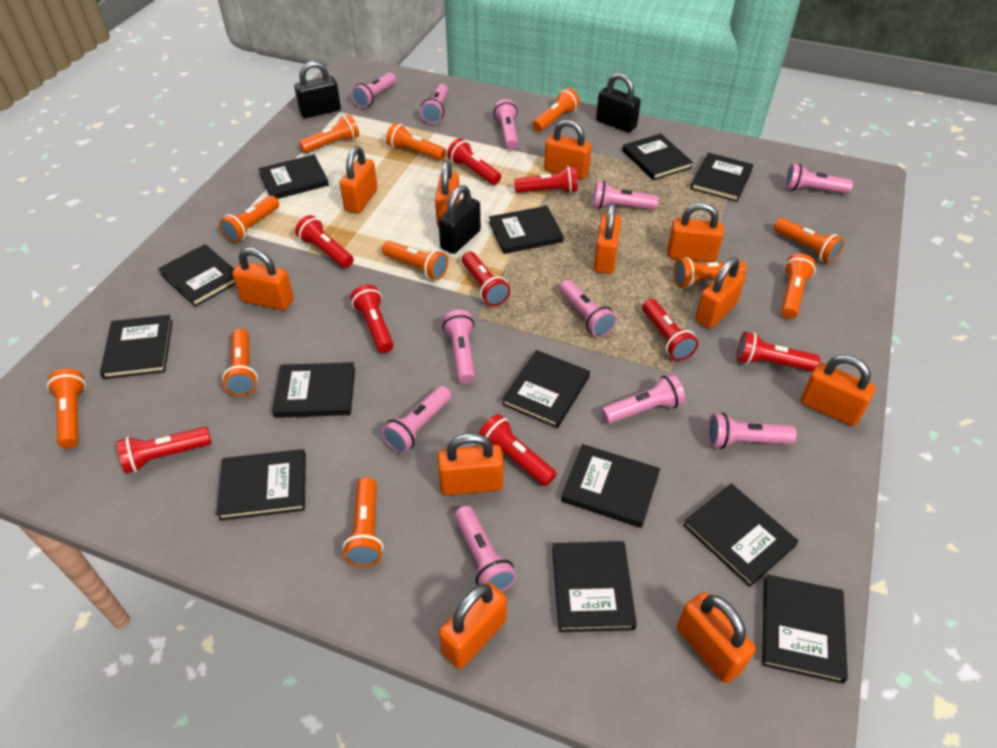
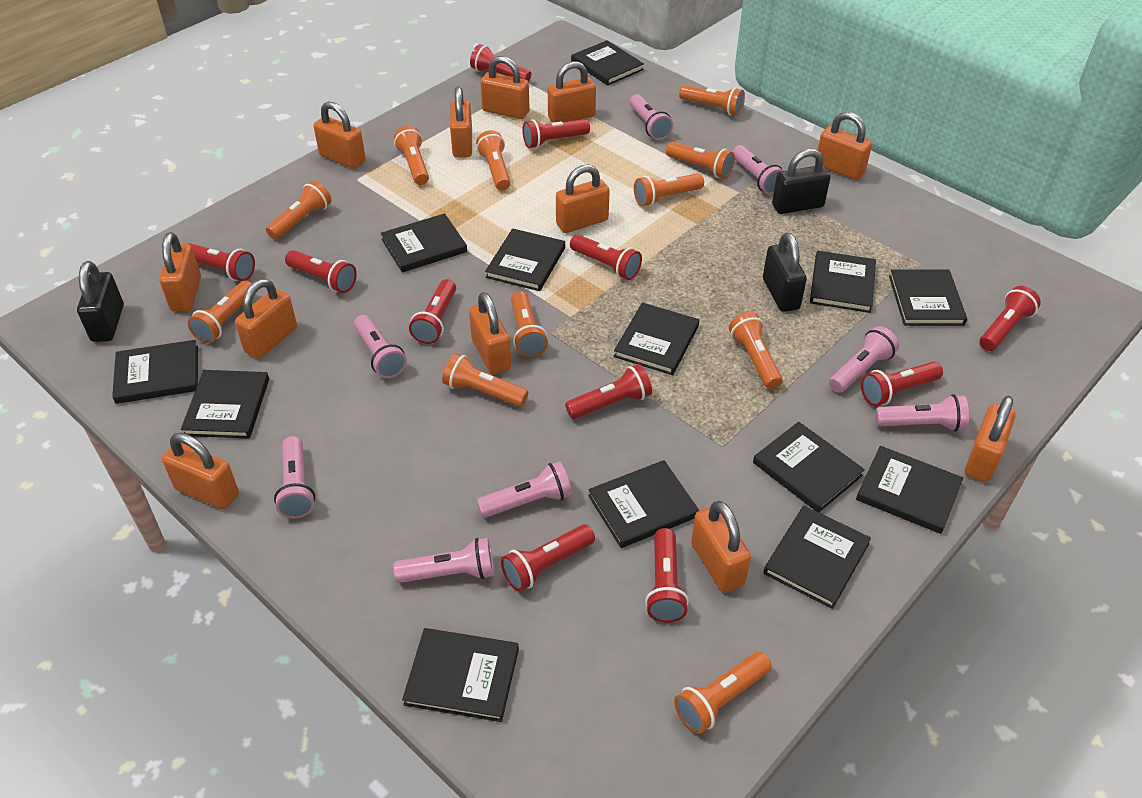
orange padlock: [232,248,294,310] [340,146,378,214] [435,161,460,228] [437,433,503,495] [439,582,507,669] [544,120,592,179] [594,203,621,274] [667,202,724,262] [677,592,756,683] [695,257,746,329] [800,355,875,426] = 11 -> [159,232,201,312] [162,433,239,510] [235,279,297,359] [313,101,366,169] [450,87,472,157] [469,292,511,374] [481,56,530,119] [548,61,596,123] [556,164,610,233] [691,501,751,593] [815,112,872,180] [965,396,1016,482] = 12
pink flashlight: [351,73,396,108] [381,386,451,453] [420,84,449,124] [442,310,475,384] [455,506,516,592] [493,99,518,150] [559,280,617,337] [592,181,659,210] [601,374,685,424] [707,413,797,449] [784,164,853,194] = 11 -> [274,436,315,519] [354,315,407,379] [393,538,494,583] [477,461,572,518] [629,94,673,140] [732,145,783,195] [829,326,899,393] [875,394,969,432] = 8
red flashlight: [117,427,212,474] [295,215,354,268] [351,285,394,353] [447,138,501,185] [462,252,510,306] [478,414,557,486] [514,166,578,193] [642,299,698,361] [736,332,820,372] = 9 -> [188,243,255,281] [285,250,357,293] [409,279,456,344] [470,44,531,82] [501,524,595,592] [523,119,590,148] [565,364,652,419] [570,234,642,280] [645,528,689,623] [861,362,943,406] [979,286,1041,351] = 11

